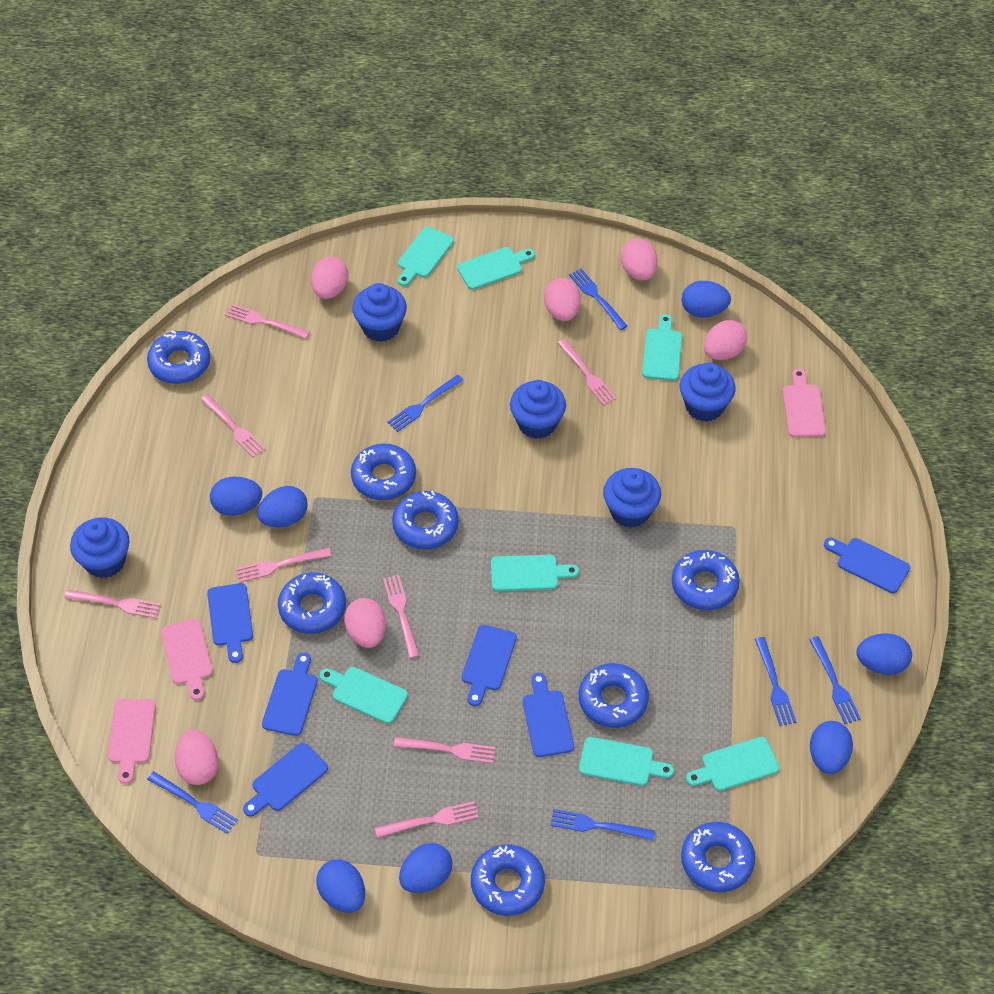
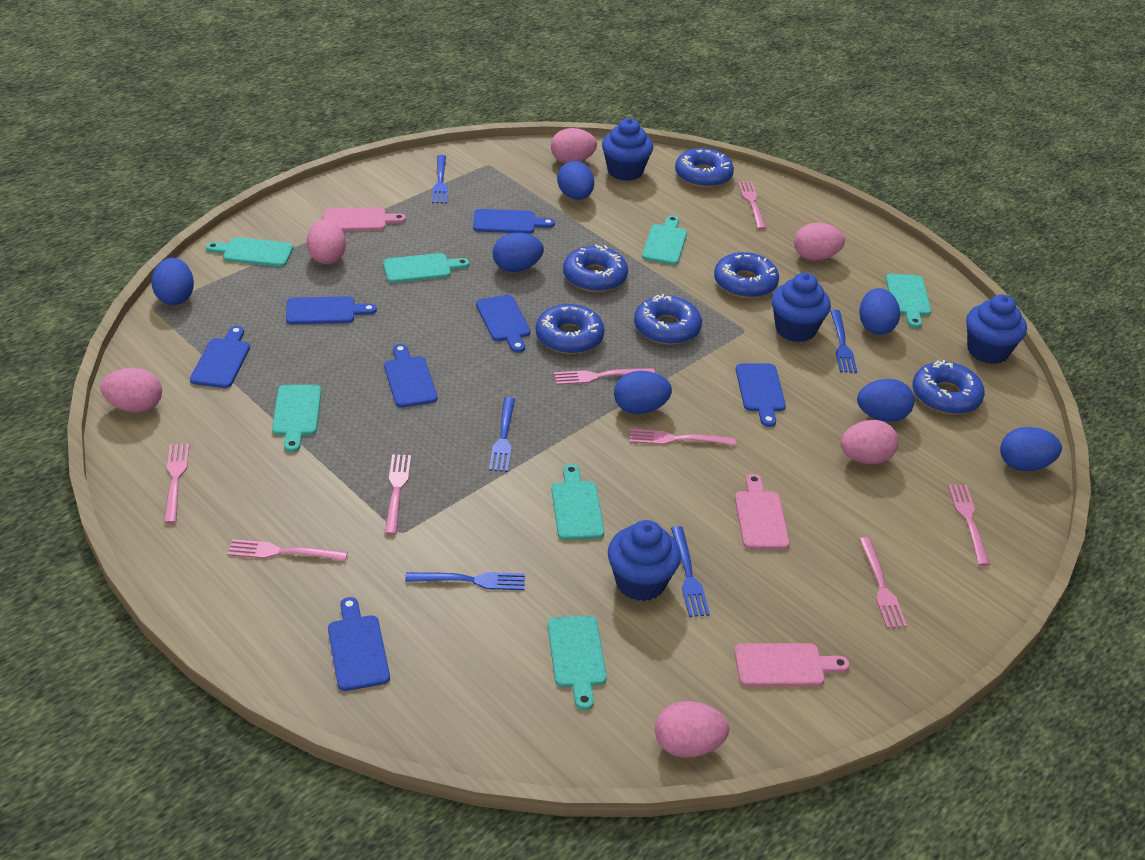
blue cupcake: [70,517,130,578] [352,283,407,342] [510,380,566,439] [603,468,661,528] [680,363,736,422] = 5 -> [602,118,653,181] [608,520,681,601] [772,273,831,342] [966,295,1027,364] = 4
blue cutting board: [207,583,253,663] [243,743,328,817] [262,653,317,736] [462,625,517,706] [523,673,574,757] [824,538,910,593] = 6 -> [190,326,250,388] [286,296,377,324] [328,597,390,691] [384,344,437,408] [473,209,555,234] [476,295,531,353] [736,364,786,427] = 7
blue donut: [147,331,210,384] [278,573,346,634] [351,443,416,500] [392,491,459,549] [471,845,545,916] [579,663,649,728] [672,550,740,610] [681,822,755,892] = 8 -> [536,304,605,354] [563,244,628,292] [634,294,702,345] [675,148,734,188] [714,252,779,298] [912,360,985,415] = 6
blue fork: [147,771,238,834] [387,375,463,432] [550,809,655,840] [569,268,627,330] [755,637,796,726] [809,636,861,724] = 6 -> [405,572,525,590] [432,155,448,204] [489,397,515,472] [671,526,710,617] [830,310,857,373] = 5

